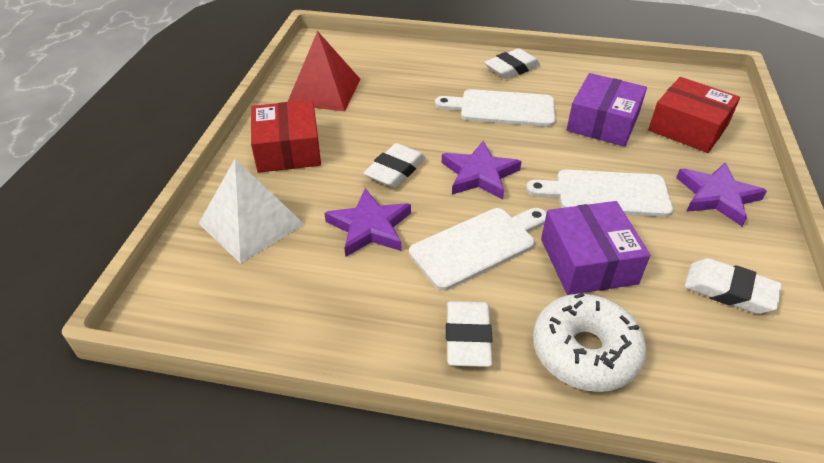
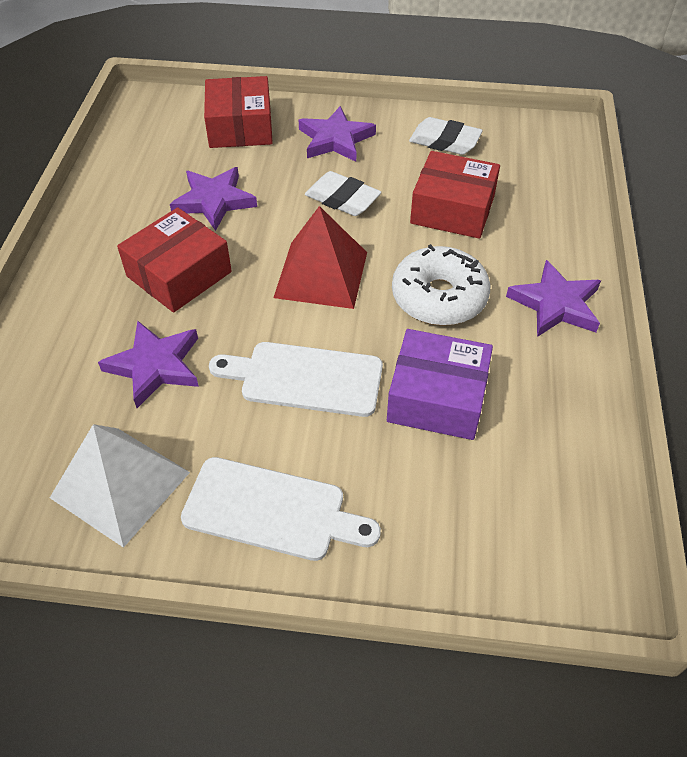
purple box: [541,201,650,295] [567,73,647,147] = 2 -> [387,329,493,440] = 1
purple star: [324,188,411,257] [442,141,522,199] [676,163,767,226] = 3 -> [98,321,199,408] [170,167,257,231] [299,106,376,162] [506,260,601,337] = 4
red box: [251,100,321,173] [648,77,740,153] = 2 -> [117,207,232,313] [204,76,273,148] [410,151,500,239] = 3
white cutting board: [409,208,546,291] [435,89,555,127] [526,169,673,217] = 3 -> [181,457,381,561] [209,342,383,417] = 2
white eraser: [363,143,426,188] [446,301,492,367] [484,48,540,79] [684,258,782,314] = 4 -> [305,171,381,216] [409,117,483,155] = 2

